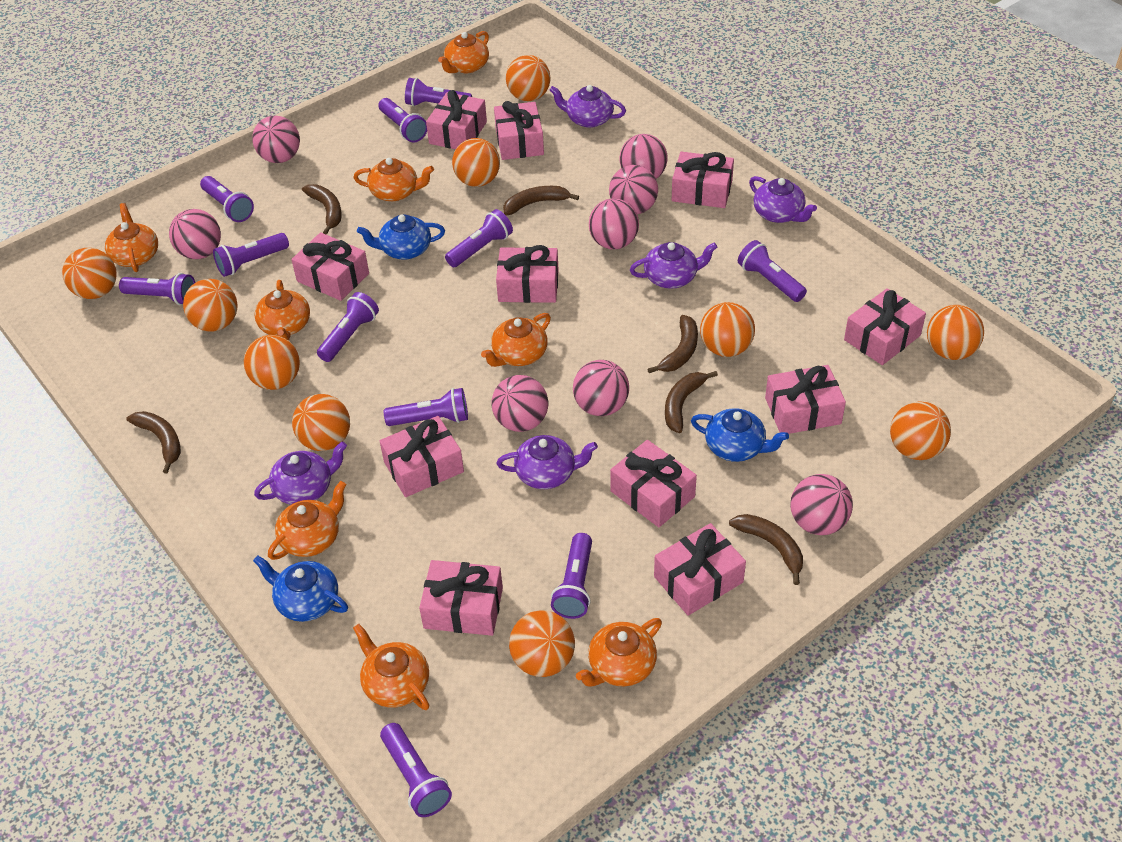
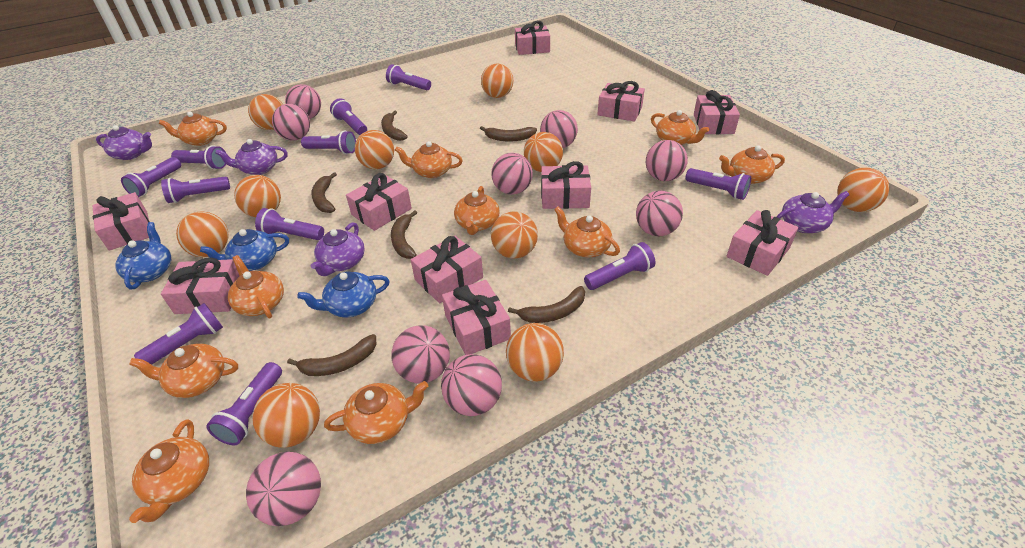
orange teapot: [105,203,158,272] [255,280,310,340] [268,481,347,560] [353,158,434,201] [353,624,429,710] [438,31,489,73] [481,313,551,367] [576,618,662,687] = 8 -> [129,344,238,398] [129,419,209,523] [159,112,227,146] [228,255,284,318] [324,381,428,444] [395,141,463,178] [454,186,500,235] [554,206,620,257] [651,110,709,145] [719,145,785,184] = 10
pink ball: [169,209,221,259] [252,115,300,163] [491,375,548,432] [573,360,629,416] [589,198,639,249] [609,165,658,214] [619,134,668,179] [790,474,853,535] = 8 -> [246,452,321,526] [272,104,310,141] [285,84,321,119] [391,325,450,384] [441,354,502,416] [491,153,533,195] [540,110,578,148] [636,191,683,236] [646,140,688,181] = 9
pink gift: [291,232,369,301] [380,416,464,497] [419,560,503,636] [426,90,487,149] [494,101,544,160] [496,245,559,303] [610,440,697,527] [654,523,746,616] [672,152,734,208] [765,365,846,434] [844,288,926,365] = 11 -> [92,192,150,251] [161,258,239,314] [346,173,412,231] [411,236,483,303] [442,280,511,355] [515,21,550,55] [541,161,591,209] [597,81,645,121] [694,90,740,134] [727,210,798,276] = 10
purple teapot: [254,441,347,505] [497,435,598,489] [550,85,626,128] [630,242,717,289] [749,176,817,223] = 5 -> [96,125,152,160] [215,139,288,175] [310,222,365,276] [777,191,849,233] = 4

